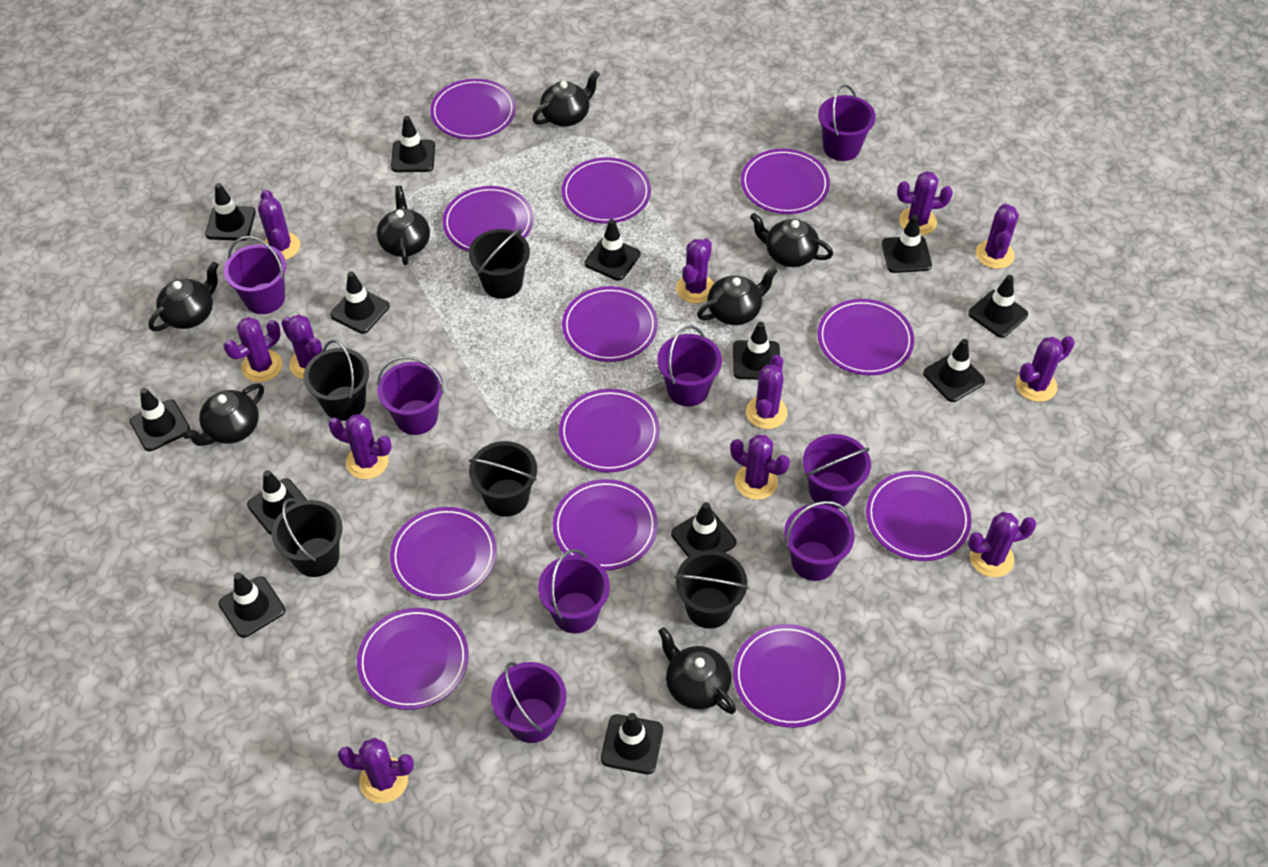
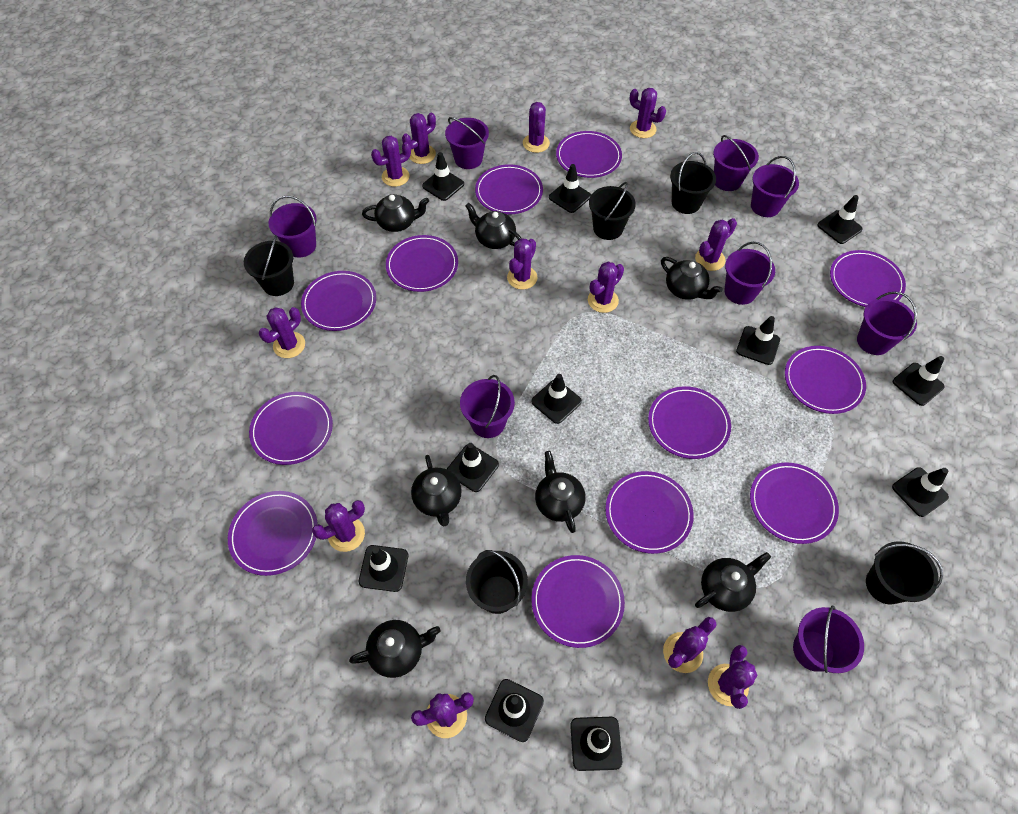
black traffic cone: [130,388,190,451] [205,183,256,241] [219,573,285,638] [247,470,307,535] [330,271,389,334] [391,116,435,172] [584,219,641,281] [601,713,663,774] [671,502,736,557] [733,322,780,380] [882,215,932,273] [923,339,985,402] [968,275,1028,338] = 13 -> [359,545,408,592] [422,152,464,201] [447,443,499,492] [485,679,544,742] [531,374,582,424] [549,164,591,213] [570,717,622,771] [736,316,780,365] [817,195,863,244] [892,467,949,517] [893,356,945,406] = 11

